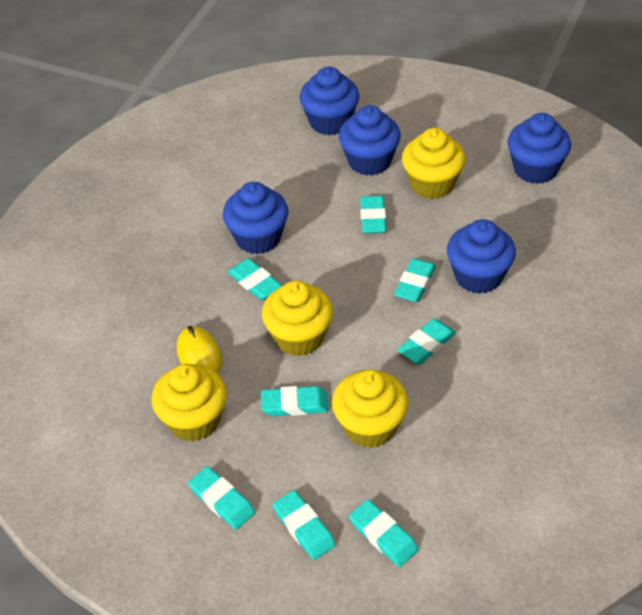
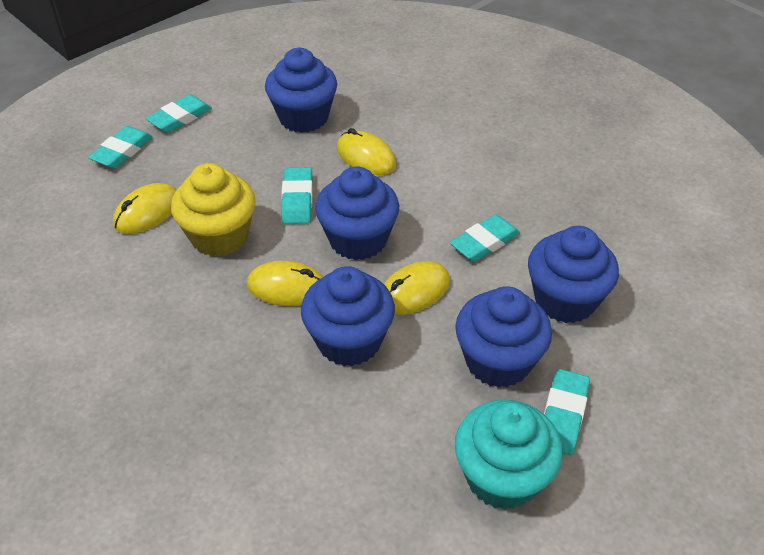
turquoise cupcake: none = 0 -> [454,400,563,510] = 1
turquoise eraser: [188,466,255,529] [227,258,282,300] [261,386,329,416] [272,490,336,560] [349,499,418,567] [360,196,386,234] [394,258,436,302] [397,319,456,364] = 8 -> [88,126,153,169] [146,94,212,133] [281,167,313,224] [450,214,520,262] [544,369,590,455] = 5
yellow cupcake: [151,364,227,442] [262,280,333,356] [332,369,408,448] [402,128,465,199] = 4 -> [171,163,256,257] = 1
yellow mouse: [177,326,222,373] = 1 -> [113,183,177,234] [247,260,323,306] [337,128,396,175] [384,261,450,315] = 4

